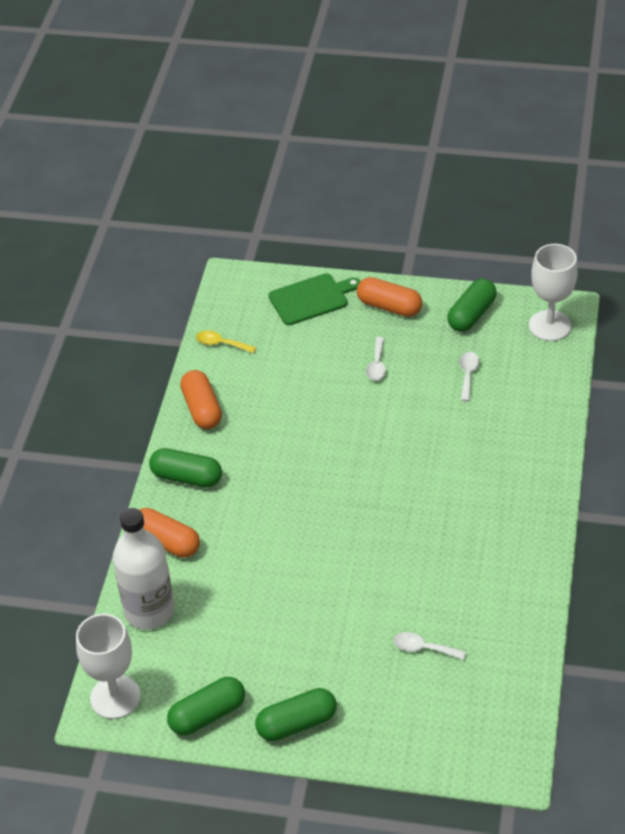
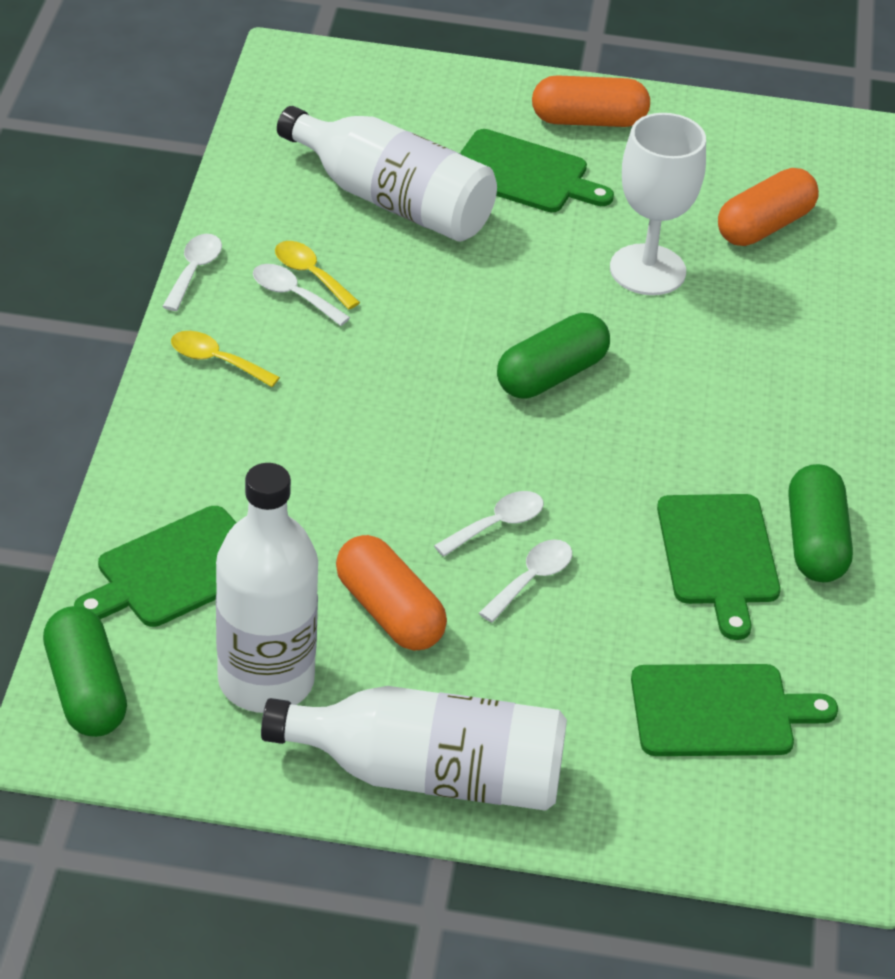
green capsule: [149,448,222,487] [167,677,245,735] [255,688,337,741] [447,279,497,332] = 4 -> [43,606,127,737] [497,313,610,399] [789,464,853,582] = 3
green cutting board: [268,273,361,325] = 1 -> [74,506,236,627] [460,129,614,212] [631,664,838,756] [657,494,780,640] = 4
white bottle: [112,508,175,630] = 1 -> [216,463,318,713] [261,686,567,811] [277,106,497,242] = 3
white goblet: [76,614,141,719] [529,244,578,341] = 2 -> [610,113,706,295] = 1
white spoon: [366,337,386,381] [393,632,466,660] [460,352,480,401] = 3 -> [162,234,222,311] [253,264,350,326] [434,491,544,557] [479,539,572,623] = 4
yellow spoon: [196,330,256,353] = 1 -> [171,331,280,387] [275,241,360,309] = 2

